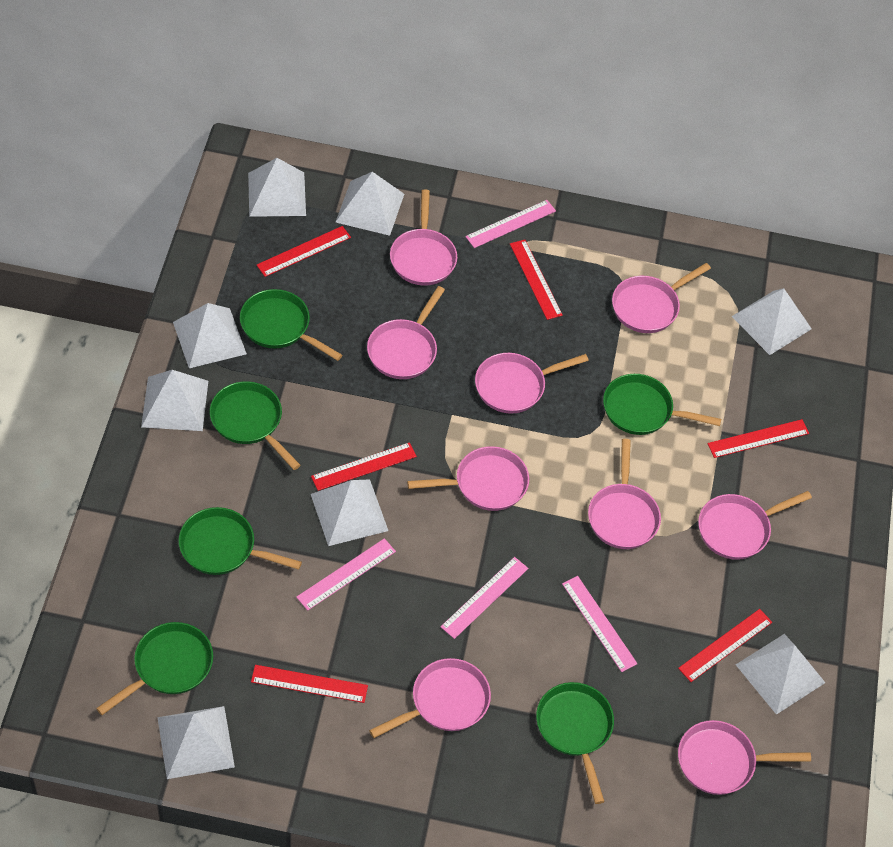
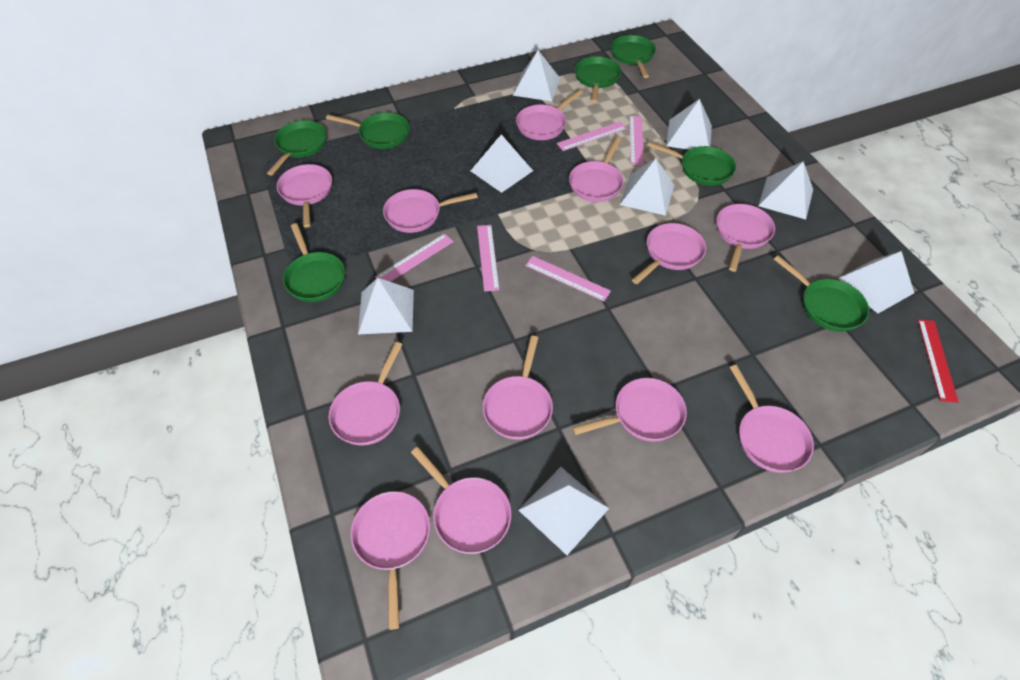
green pan: [96,622,213,715] [179,507,302,575] [210,381,301,470] [240,289,343,361] [536,682,614,804] [603,374,721,435] = 6 -> [267,120,327,176] [283,223,345,302] [326,113,410,149] [575,56,621,103] [611,35,656,78] [647,142,736,186] [774,255,869,332] = 7
pink pan: [367,286,445,379] [369,658,491,738] [390,189,457,285] [407,446,529,511] [475,353,589,414] [588,439,661,549] [612,263,711,333] [678,720,811,795] [698,491,812,560] = 9 -> [277,164,332,228] [329,342,402,446] [351,491,430,630] [383,189,478,233] [411,447,511,554] [483,336,553,440] [516,90,583,140] [569,137,624,202] [572,378,687,442] [632,223,706,284] [716,204,775,272] [729,365,814,473] = 12
pink ruler: [296,538,396,611] [441,557,528,639] [465,200,556,248] [562,576,638,672] = 4 -> [375,234,454,282] [477,225,499,291] [525,256,611,301] [557,122,627,151] [629,116,644,165] = 5
red ruler: [251,665,368,703] [257,226,351,277] [311,442,417,491] [510,240,563,320] [678,609,772,682] [707,419,809,458] = 6 -> [918,319,958,403] = 1

